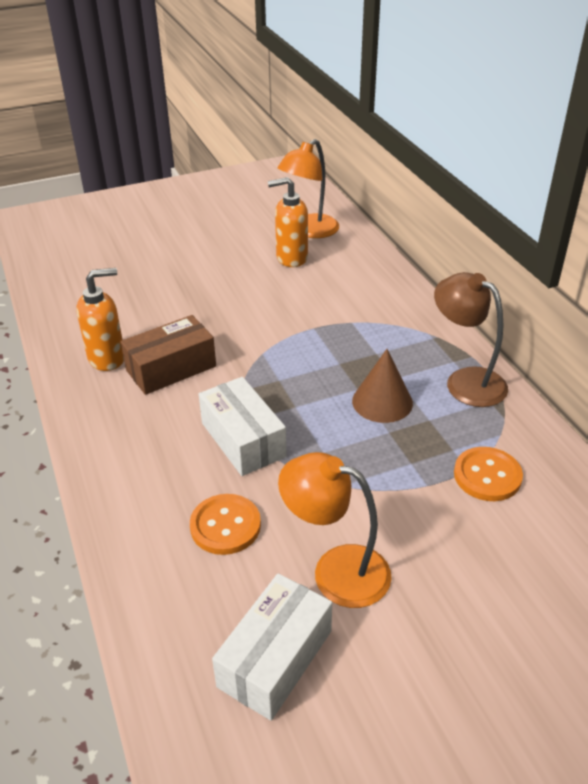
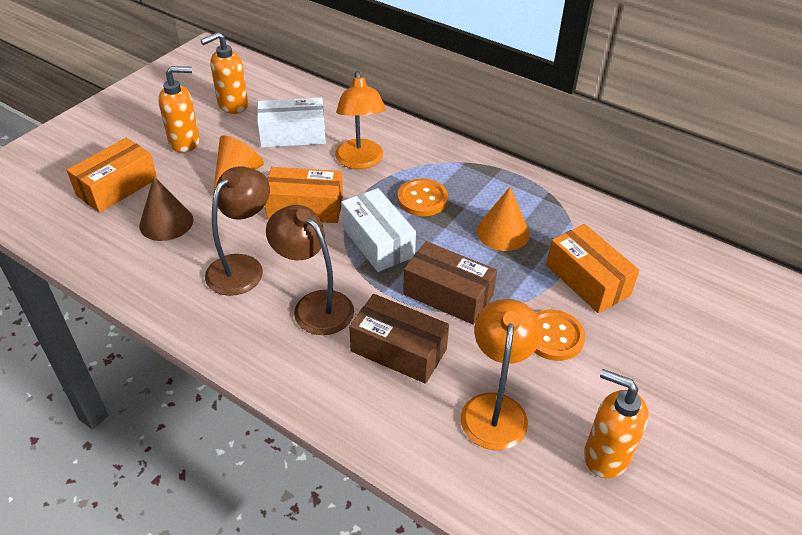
brown box: [121,315,216,395] = 1 -> [349,294,449,384] [403,241,497,325] = 2
brown lamp: [434,272,508,407] = 1 -> [205,166,270,296] [266,205,354,335] = 2
orange box: none = 0 -> [67,138,157,213] [265,167,343,223] [546,224,640,313] = 3
orange cone: none = 0 -> [213,135,264,195] [477,187,530,251] = 2
orange soap dispenser: [76,268,124,371] [268,177,308,267] = 2 -> [158,66,200,153] [201,32,248,114] [584,369,649,478] = 3

